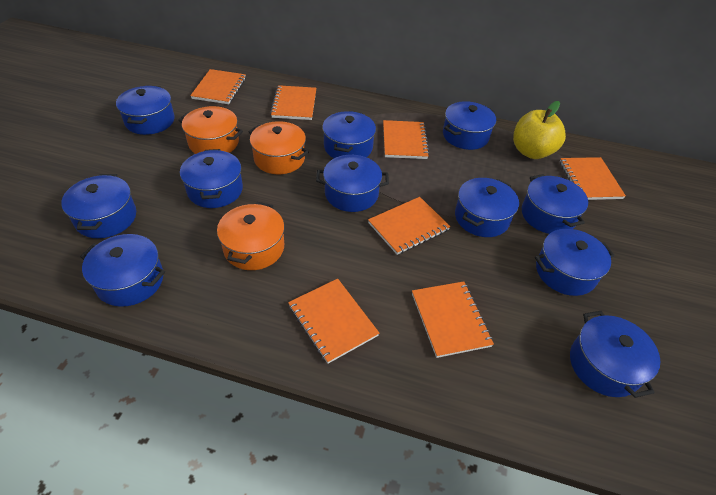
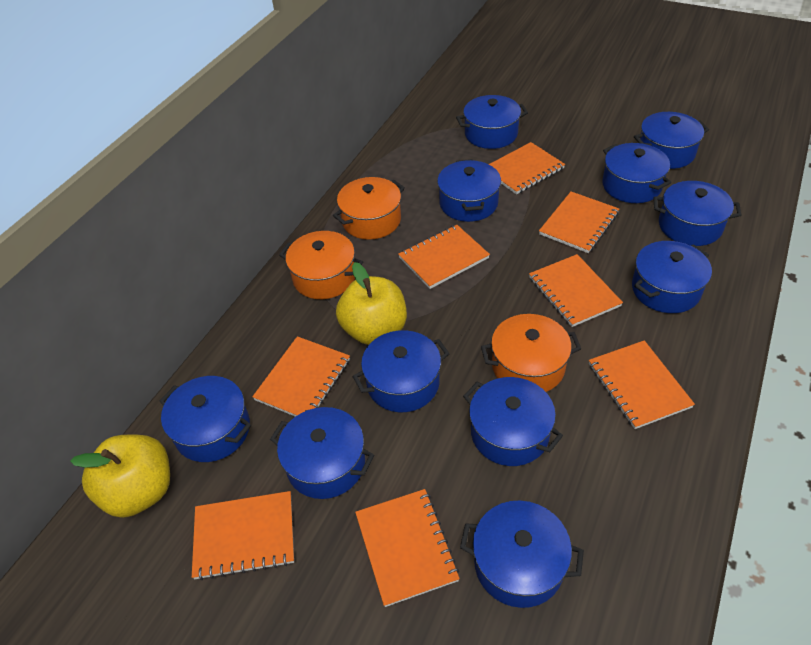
orange notebook: [190,69,246,104] [270,85,316,120] [288,279,379,364] [368,197,450,255] [383,120,430,159] [412,281,494,358] [560,157,626,200] = 7 -> [192,491,294,580] [252,336,350,417] [355,489,460,607] [398,225,490,289] [489,142,565,195] [529,254,623,327] [539,192,619,253] [589,340,695,429] = 8
yellow apple: [513,101,566,159] = 1 -> [70,434,170,518] [336,262,407,345] = 2

